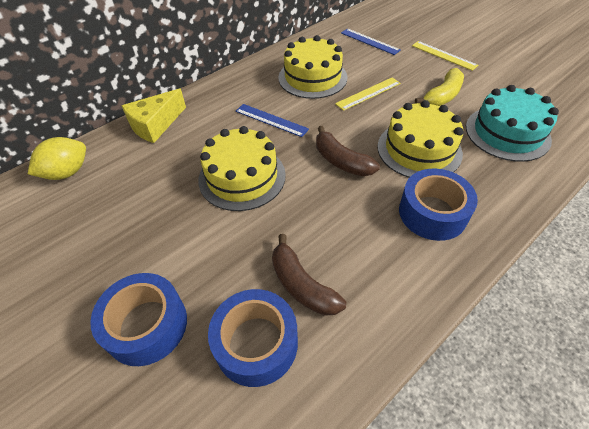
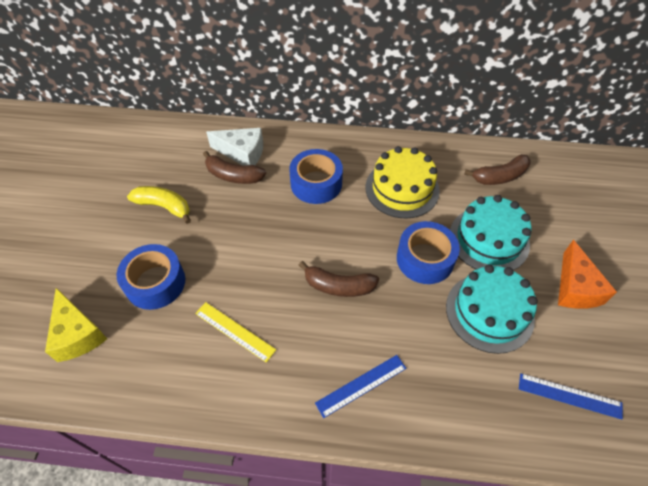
brown banana: [272,234,346,316] [316,126,380,176] = 2 -> [203,151,266,184] [299,261,379,297] [464,154,531,185] = 3
orange cheese: none = 0 -> [558,240,617,309] = 1
turquoise cake: [466,85,559,162] = 1 -> [446,264,538,354] [450,195,532,270] = 2
white cheese: none = 0 -> [206,128,263,165] = 1
yellow cake: [198,126,286,211] [278,35,348,99] [377,100,464,178] = 3 -> [366,146,440,218] = 1
yellow lemon: [28,137,86,180] = 1 -> none = 0
yellow ruler: [335,78,401,111] [412,41,478,71] = 2 -> [195,302,276,363] = 1

